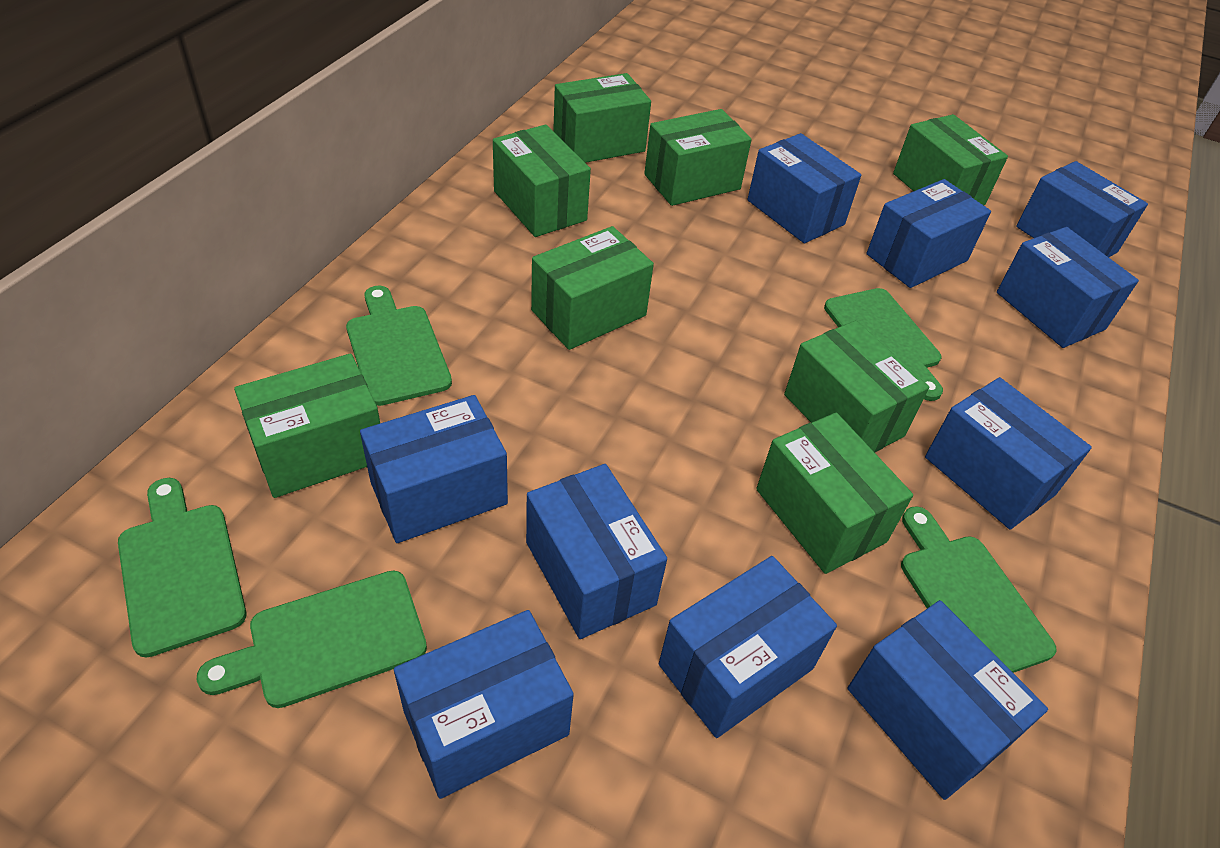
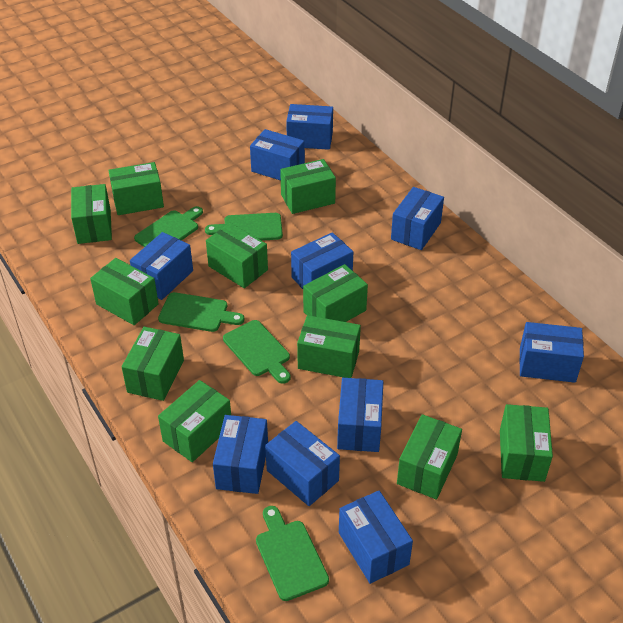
green box: [234,354,380,498] [493,125,591,237] [531,226,654,350] [553,73,651,163] [644,109,752,206] [756,413,913,574] [784,320,929,453] [893,114,1008,205] = 8 -> [71,184,112,244] [90,258,159,325] [108,162,164,215] [122,327,184,401] [158,380,231,462] [206,223,268,288] [280,159,336,214] [297,315,361,378] [303,264,368,322] [397,414,462,500] [500,404,553,482] = 11

